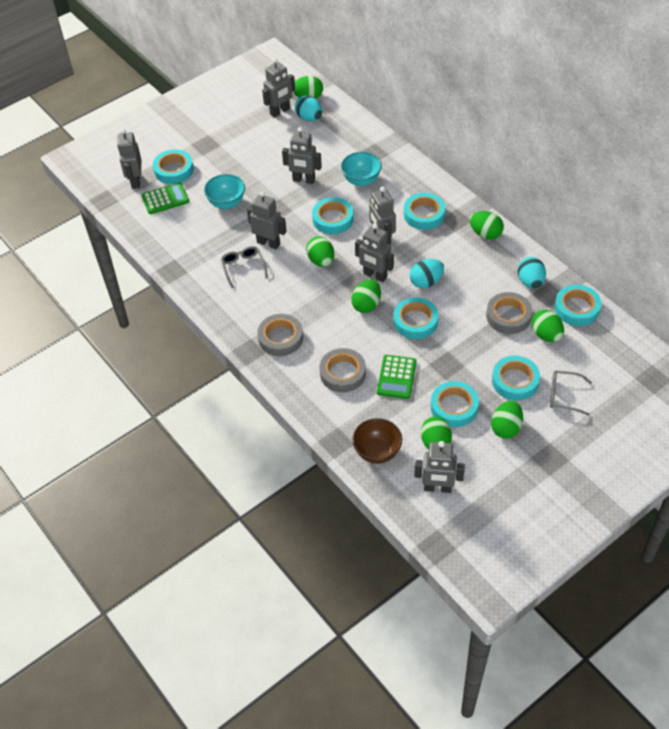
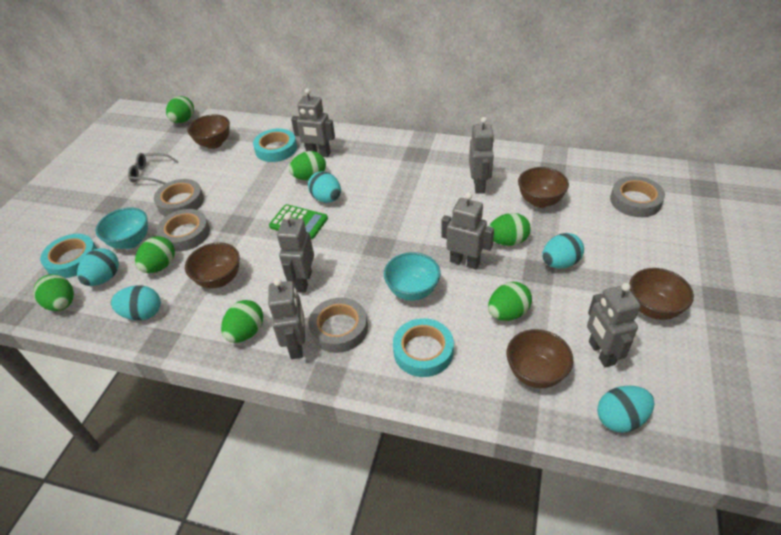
brown bowl: [352,418,402,464] = 1 -> [185,242,240,288] [187,114,230,149] [506,329,573,388] [518,167,569,208] [630,268,694,320] = 5
green calculator: [142,182,189,214] [377,355,416,399] = 2 -> [269,204,328,239] = 1
grey glasses: [221,246,268,288] [550,370,592,416] = 2 -> [128,153,179,184] = 1
grey robot: [117,129,141,189] [247,191,286,249] [262,58,295,118] [282,127,322,184] [355,224,394,282] [369,187,396,245] [414,441,465,493] = 7 -> [268,278,305,359] [277,213,314,293] [291,88,335,157] [441,192,494,270] [469,117,494,194] [587,283,641,367] = 6
grey tape: [257,314,303,356] [319,348,366,392] [486,292,532,334] = 3 -> [154,179,204,216] [157,209,210,251] [308,298,368,353] [610,176,665,217] = 4
turquoise egg: [295,95,322,121] [410,259,444,288] [517,257,546,289] = 3 -> [77,248,119,286] [111,285,161,321] [308,171,341,203] [542,233,584,268] [597,386,654,433] = 5
turquoise tape: [153,149,194,184] [312,197,354,234] [393,297,438,339] [404,193,445,230] [431,381,479,427] [492,356,540,401] [555,284,601,326] = 7 -> [40,234,97,278] [253,129,297,162] [393,318,454,377] = 3

